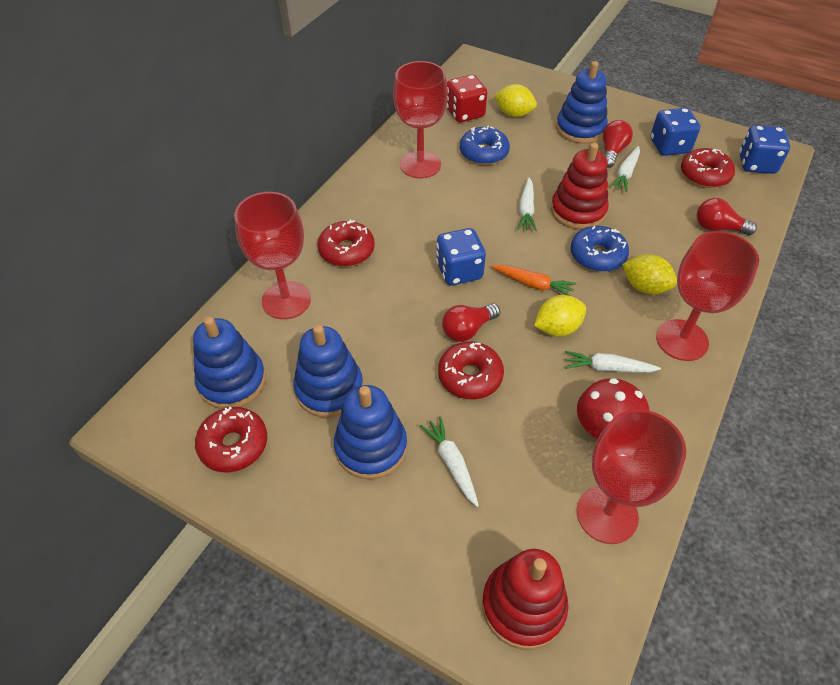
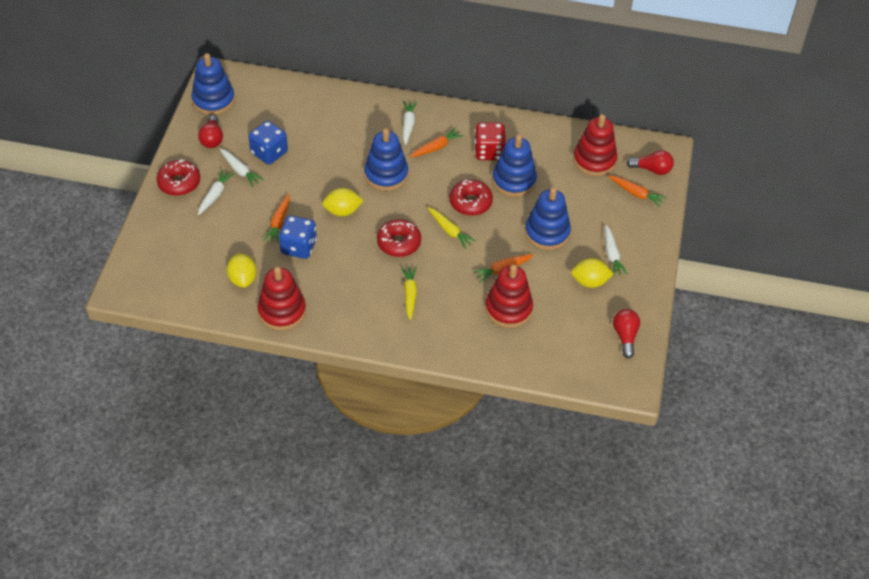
blue dice: [436,228,486,285] [651,108,700,156] [739,125,790,174] = 3 -> [248,121,288,165] [279,216,317,259] = 2
blue donut: [460,125,510,165] [570,226,629,272] = 2 -> none = 0
orange carrot: [491,265,576,296] = 1 -> [264,194,290,243] [410,128,463,158] [473,254,534,283] [608,175,667,207] = 4
red donut: [195,407,267,472] [317,220,375,267] [438,341,504,399] [681,148,735,188] = 4 -> [156,159,200,196] [377,219,421,257] [449,180,493,216] = 3
red goblet: [234,192,311,319] [393,61,448,178] [577,409,686,544] [656,231,759,361] = 4 -> none = 0
red mushroom: [577,378,649,439] = 1 -> none = 0
red stacking toy: [482,549,568,650] [551,142,609,230] = 2 -> [258,267,306,330] [485,264,533,328] [573,114,617,176] = 3
yellow carrot: none = 0 -> [401,266,417,320] [428,207,476,249] = 2

